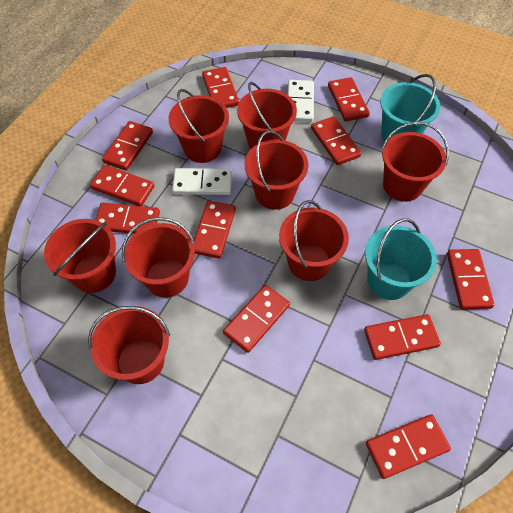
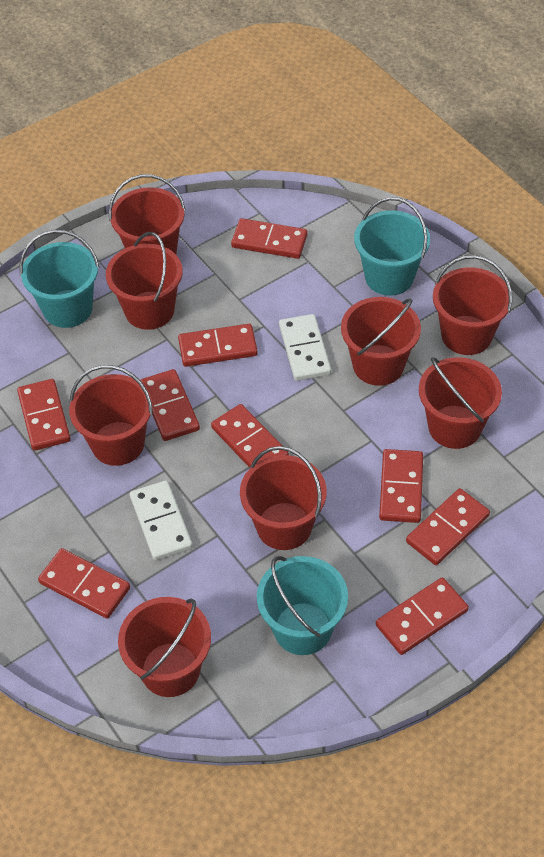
red domino: [90,165,155,206] [95,203,160,234] [102,121,153,171] [194,201,236,259] [202,67,239,108] [223,285,290,353] [311,116,361,165] [328,77,370,122] [364,314,441,360] [366,414,451,479] [447,249,495,310] = 11 -> [17,379,71,451] [38,548,130,619] [140,369,200,441] [178,324,258,367] [211,404,289,468] [231,218,308,259] [376,577,469,655] [379,449,423,523] [406,488,490,565] = 9
turquoise bucket: [365,219,437,300] [380,74,441,141] = 2 -> [19,230,99,328] [257,556,348,655] [354,197,430,296] = 3

